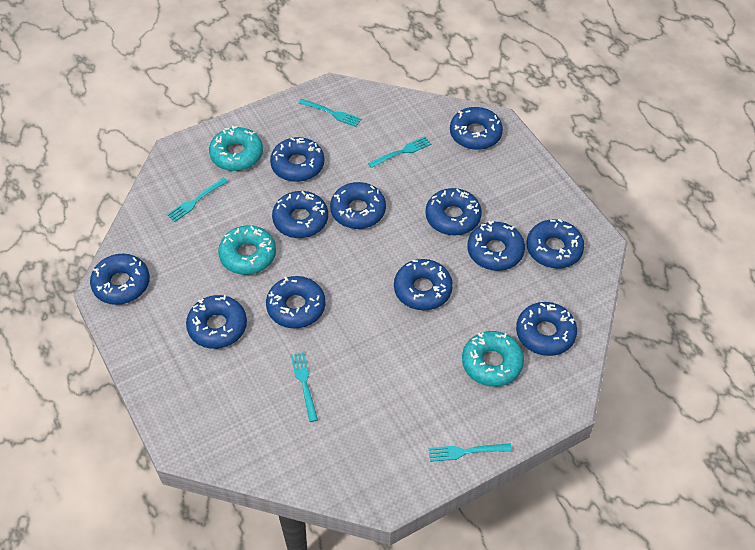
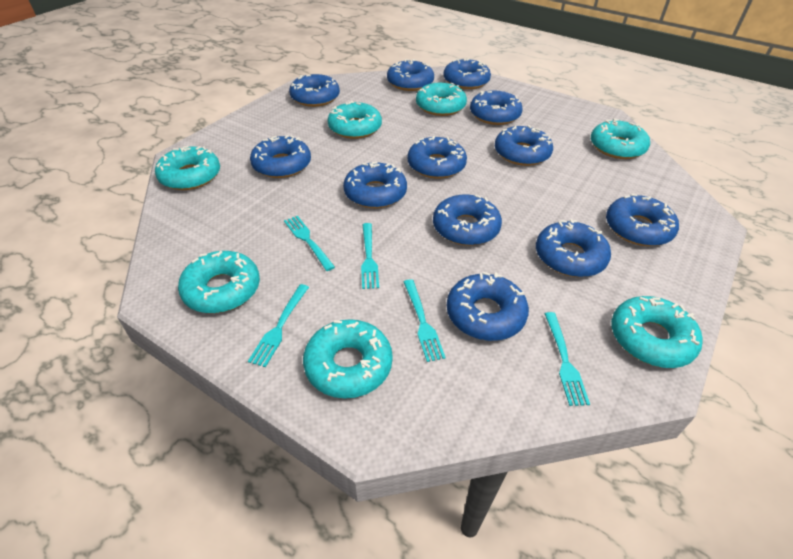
turquoise donut: [209,126,263,171] [218,225,276,275] [462,331,524,387] = 3 -> [155,146,220,190] [178,251,260,313] [303,319,393,398] [328,100,382,139] [416,83,467,116] [591,118,650,159] [611,296,703,368] = 7

